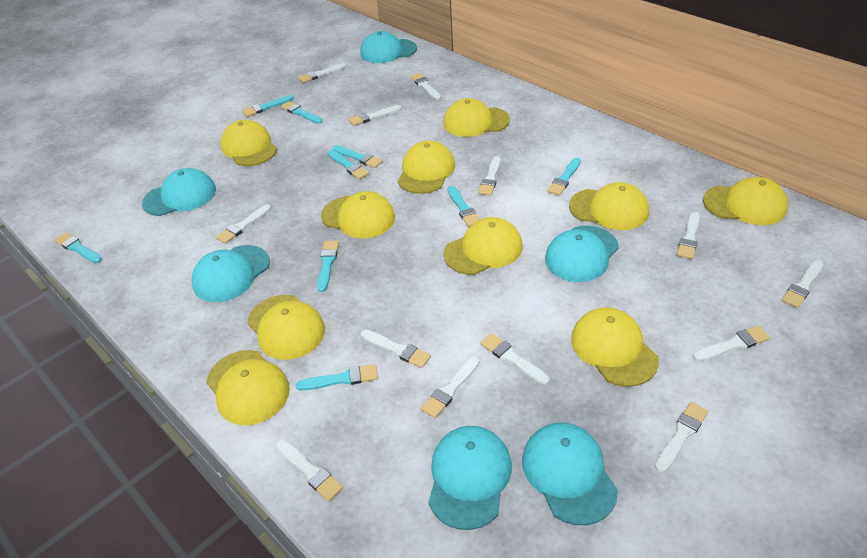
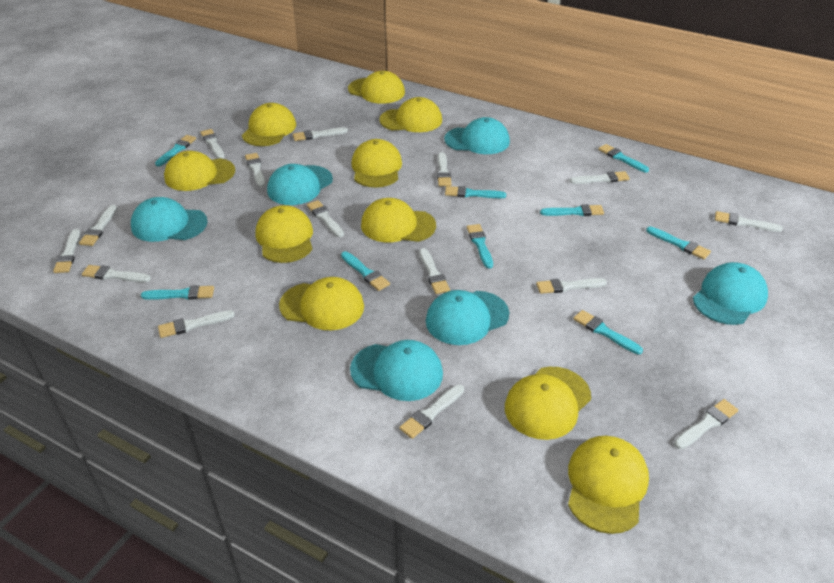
white brush: [216,204,271,244] [276,439,343,501] [298,63,346,83] [349,105,402,126] [361,330,431,368] [411,73,441,100] [421,357,479,418] [478,156,501,196] [481,333,549,385] [655,402,709,472] [677,212,700,259] [693,326,770,361] [782,260,824,308] = 13 -> [53,229,81,273] [79,205,117,246] [82,265,151,282] [158,310,235,338] [200,129,224,159] [245,153,265,187] [293,127,348,141] [307,200,344,238] [399,384,464,439] [419,248,450,294] [437,152,452,186] [536,278,607,294] [570,171,630,184] [674,399,738,449] [715,211,783,232] = 15

